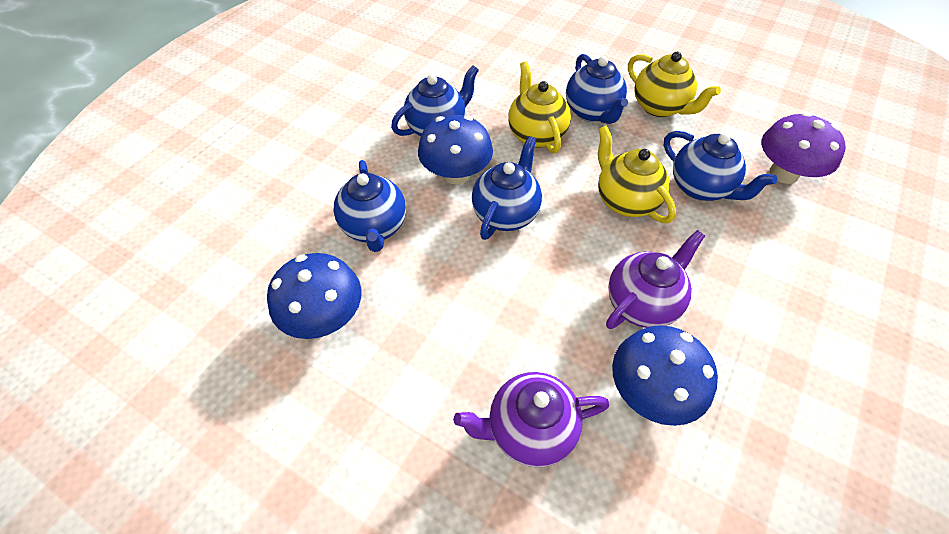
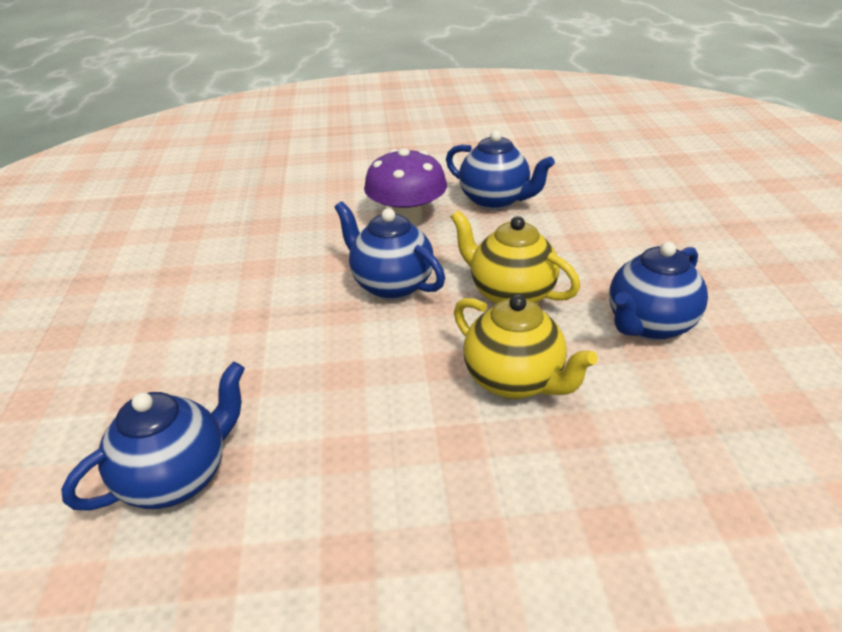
blue mushroom: [267,253,362,339] [418,115,493,184] [612,325,718,426] = 3 -> none = 0
blue teapot: [334,160,406,252] [391,65,479,136] [472,136,542,240] [566,54,628,124] [664,131,777,201] = 5 -> [61,362,245,511] [334,201,445,300] [446,130,555,210] [609,242,708,340] = 4
purple teapot: [453,372,609,467] [606,230,705,329] = 2 -> none = 0
yellow teapot: [508,61,571,154] [598,125,676,223] [628,52,721,117] = 3 -> [451,210,580,304] [454,294,598,399] = 2

